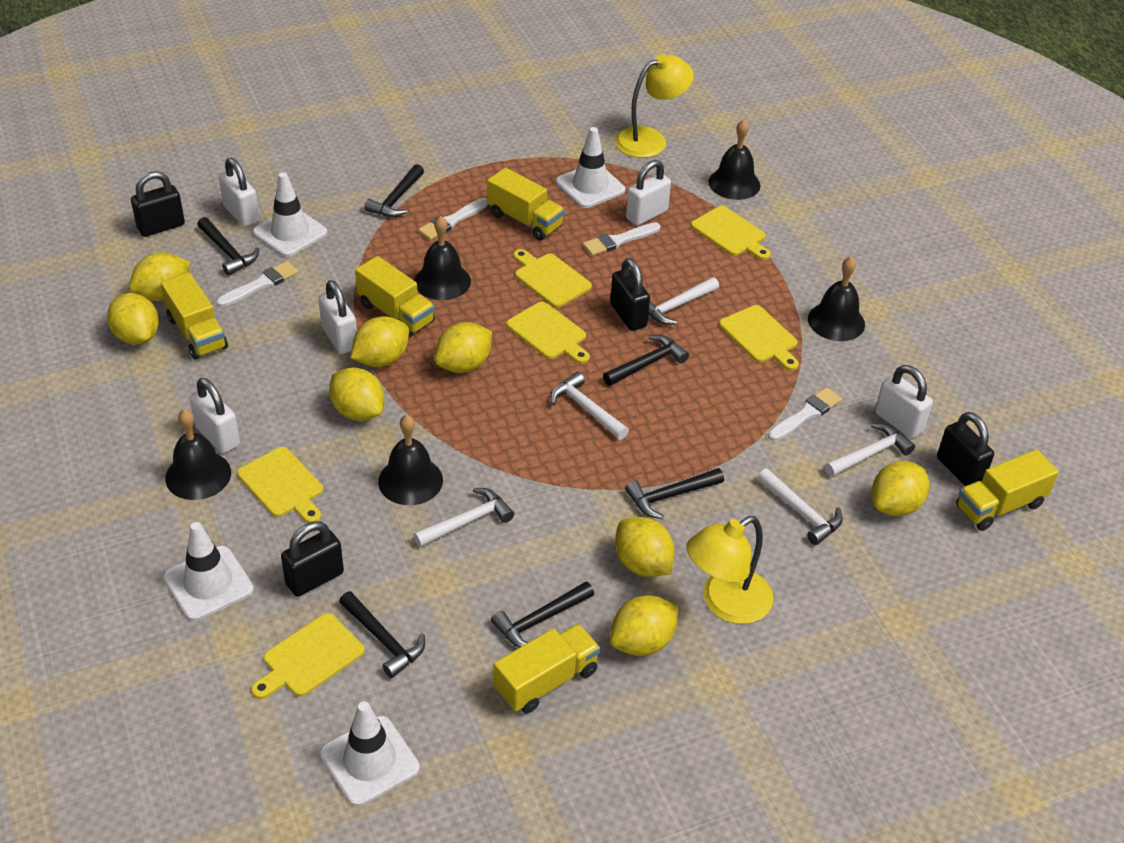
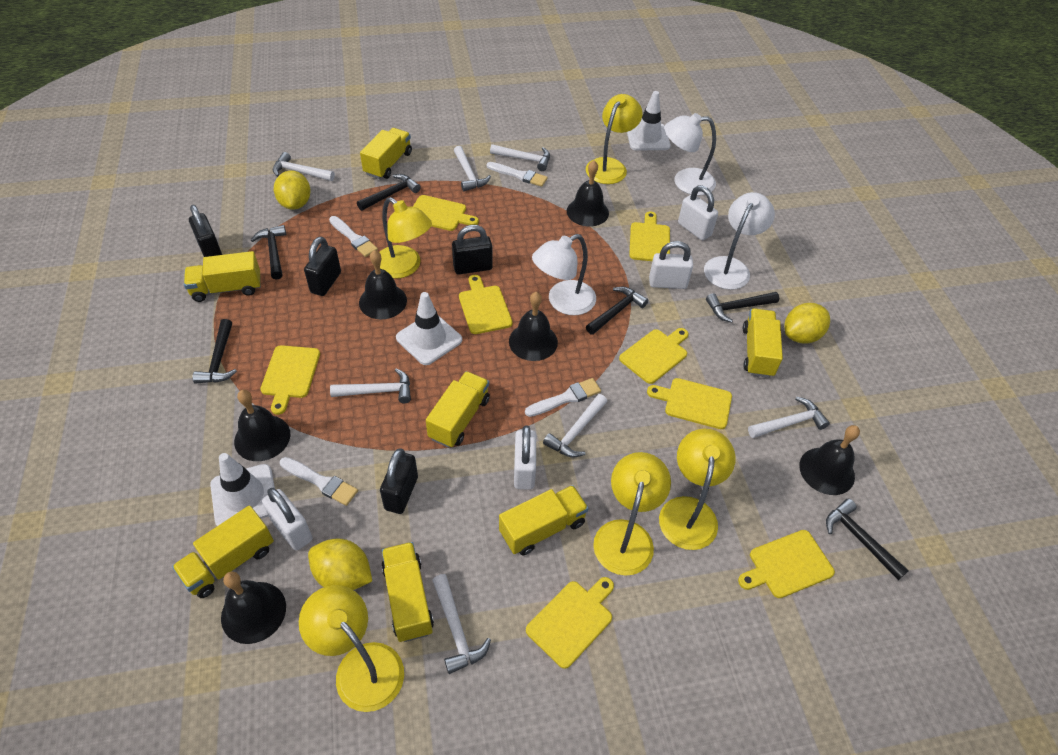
black bell: [165,409,231,500] [378,415,443,505] [414,216,471,300] [709,120,761,200] [808,257,865,341] = 5 -> [221,571,286,644] [234,390,291,461] [359,250,407,319] [509,292,558,361] [567,161,609,227] [799,425,860,495] = 6
white hammer: [413,488,514,547] [550,372,629,440] [648,277,719,325] [757,469,843,545] [825,423,915,477] = 5 -> [273,152,335,181] [330,368,411,403] [432,574,491,674] [454,146,491,191] [490,144,550,171] [543,394,607,458] [748,397,830,438] = 7
white lamp: none = 0 -> [532,234,596,315] [665,113,716,196] [704,192,775,290] = 3
white padlock: [189,378,240,453] [219,158,260,227] [318,280,357,354] [626,160,671,226] [875,365,933,439] = 5 -> [262,488,313,551] [514,425,536,490] [649,241,693,289] [678,185,718,240] = 4
white traffic cone: [163,522,254,621] [253,172,327,257] [320,701,420,806] [556,127,625,208] = 4 -> [210,453,275,526] [396,292,462,365] [627,91,671,151] = 3
yellow cutting board: [237,447,323,523] [251,613,365,699] [506,301,590,364] [513,249,592,308] [691,206,771,260] [719,305,799,371] = 6 -> [260,345,320,415] [413,195,479,231] [459,275,512,334] [526,577,614,669] [619,328,689,384] [629,212,670,261] [647,378,732,429] [738,530,835,598] = 8
yellow lamp: [615,54,694,158] [686,516,773,624] = 2 -> [299,585,404,712] [379,197,432,279] [586,94,643,184] [593,452,671,576] [659,429,736,550] = 5
yellow lemon: [107,293,159,345] [129,252,191,301] [329,367,384,421] [351,316,409,367] [435,322,492,373] [610,595,679,656] [615,517,675,577] [872,461,929,516] = 8 -> [274,170,311,210] [308,539,372,590] [784,303,830,344] = 3
yellow truck: [161,272,228,359] [355,256,435,337] [487,168,565,240] [493,624,600,714] [956,450,1059,531] = 5 -> [172,505,274,598] [184,251,261,302] [360,128,412,179] [381,542,434,642] [426,371,490,448] [499,485,589,556] [743,308,783,378] = 7

